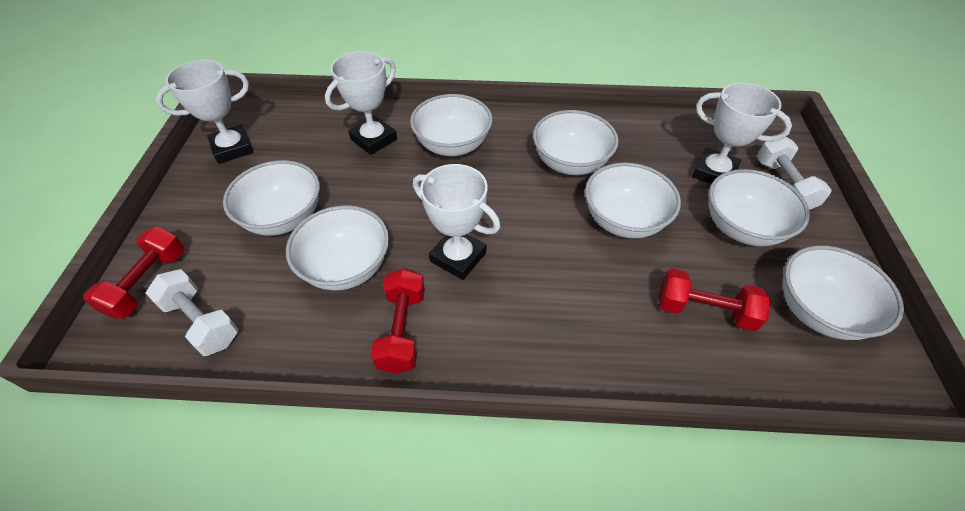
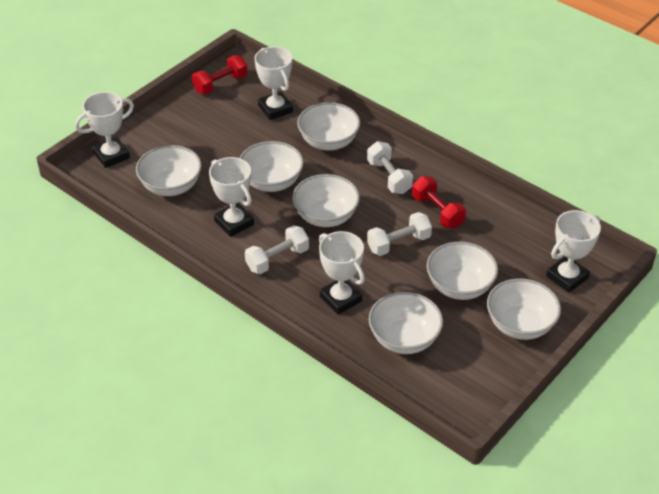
red dumbbell: [83,227,184,319] [371,269,425,374] [658,269,771,331] = 3 -> [192,55,247,94] [412,176,466,228] = 2
white dumbbell: [146,269,238,356] [757,137,832,210] = 2 -> [245,225,309,274] [367,141,413,194] [367,212,432,256] = 3
white trophy: [156,60,253,164] [325,51,397,155] [413,164,500,280] [692,83,792,184] = 4 -> [75,92,134,168] [209,157,254,237] [254,47,293,120] [319,231,365,315] [546,210,601,293] = 5

